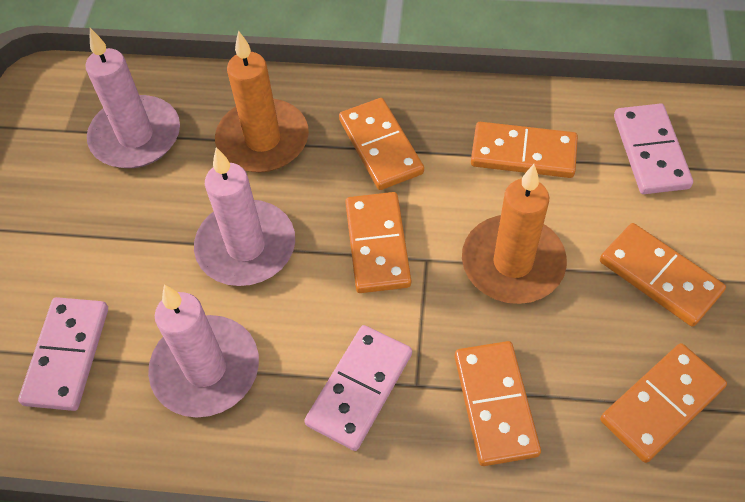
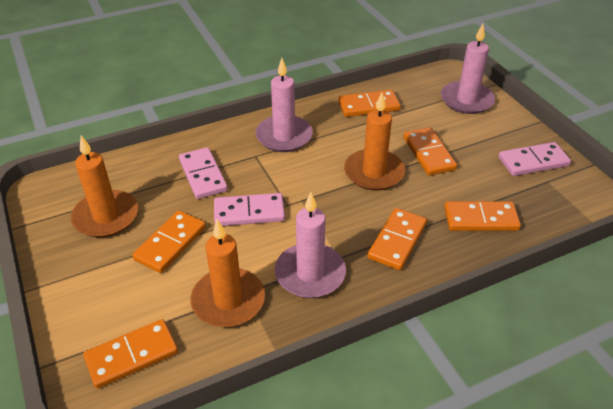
orange candle: [215,30,309,172] [462,164,567,304] = 2 -> [71,136,138,237] [190,219,265,327] [344,93,405,191] = 3

